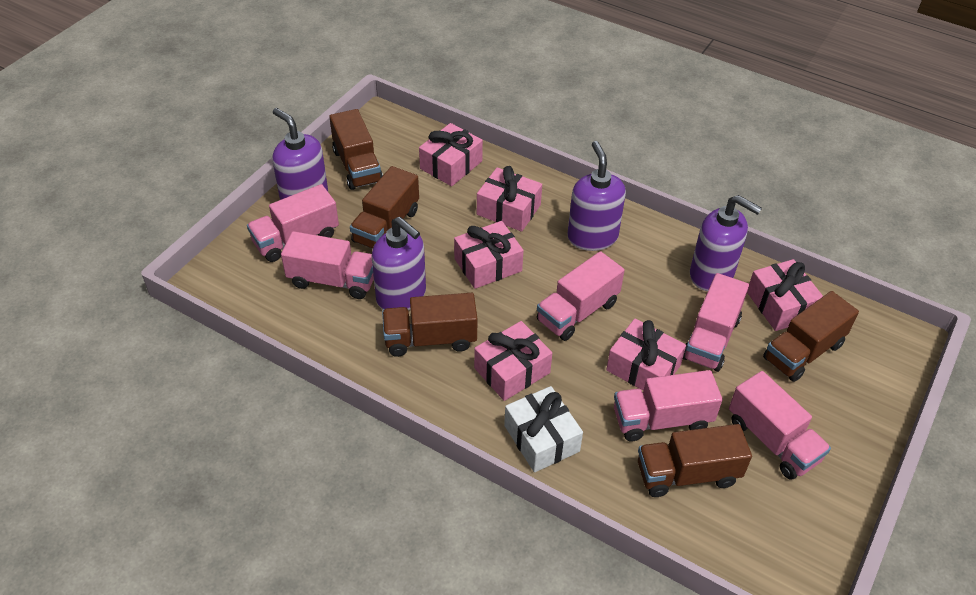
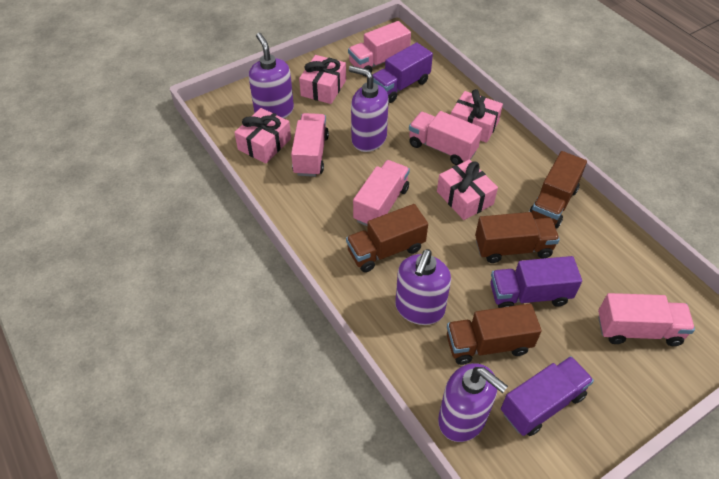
brown truck: [329,109,383,190] [350,166,419,249] [382,293,478,357] [638,424,752,497] [763,291,859,382] = 5 -> [346,204,428,272] [447,304,542,365] [475,212,560,263] [529,151,587,228] = 4
pink gift: [419,123,483,186] [454,221,524,289] [474,321,552,401] [477,166,542,232] [606,319,686,390] [747,259,823,331] = 6 -> [234,108,291,164] [299,55,346,104] [437,159,498,220] [451,89,503,143] = 4
pink truck: [247,184,339,262] [281,231,374,299] [537,251,625,341] [614,370,723,441] [683,273,749,372] [729,371,831,480] = 6 -> [291,113,329,177] [348,21,411,76] [353,160,410,226] [409,111,482,165] [598,293,695,346] = 5
purple truck: none = 0 -> [373,42,433,103] [490,256,582,308] [501,356,594,436] = 3
white gift: [504,386,583,472] = 1 -> none = 0

